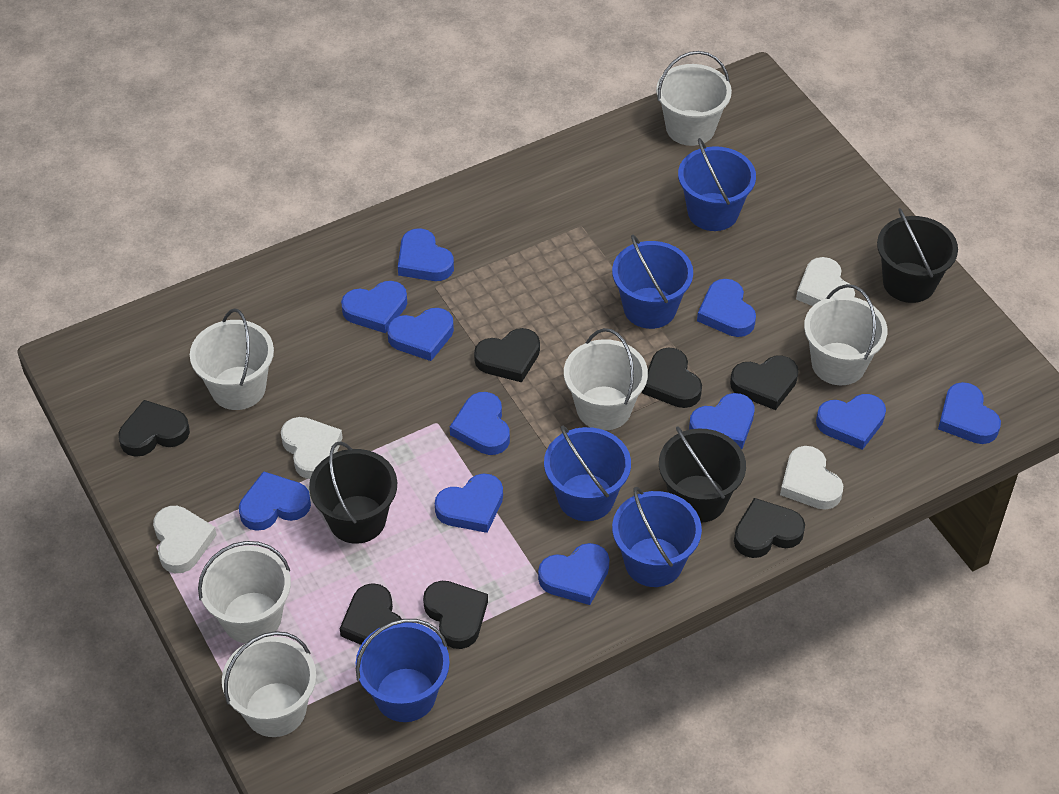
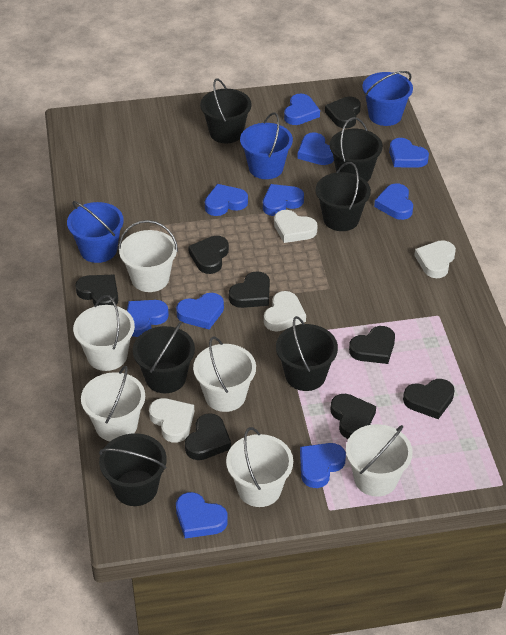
black bucket: [309,441,397,544] [659,426,746,523] [877,208,958,303] = 3 -> [99,433,167,506] [133,322,195,393] [200,78,252,143] [276,316,338,391] [316,162,371,231] [330,117,383,182] = 6
black heart: [118,400,190,457] [340,583,402,645] [423,581,488,649] [474,328,540,382] [642,348,702,408] [730,356,799,410] [734,498,805,558] = 7 -> [75,275,118,306] [185,413,231,460] [188,236,229,274] [229,271,270,308] [325,97,361,128] [330,394,376,439] [349,326,395,364] [403,379,455,419] = 8
blue bucket: [356,619,450,722] [544,425,631,521] [612,235,693,329] [612,487,702,587] [678,138,756,231] = 5 -> [67,201,124,263] [240,112,293,179] [362,71,413,126] = 3
blue heart: [239,471,311,531] [341,281,407,333] [387,308,454,361] [398,228,454,281] [435,474,503,533] [450,392,510,455] [538,543,610,605] [689,393,754,449] [697,279,756,337] [816,394,886,450] [938,382,1001,444] = 11 -> [127,300,169,337] [176,293,224,329] [176,492,228,538] [205,184,248,216] [263,184,304,216] [284,94,320,125] [297,132,334,165] [300,443,346,488] [374,183,413,220] [389,138,429,168] = 10

